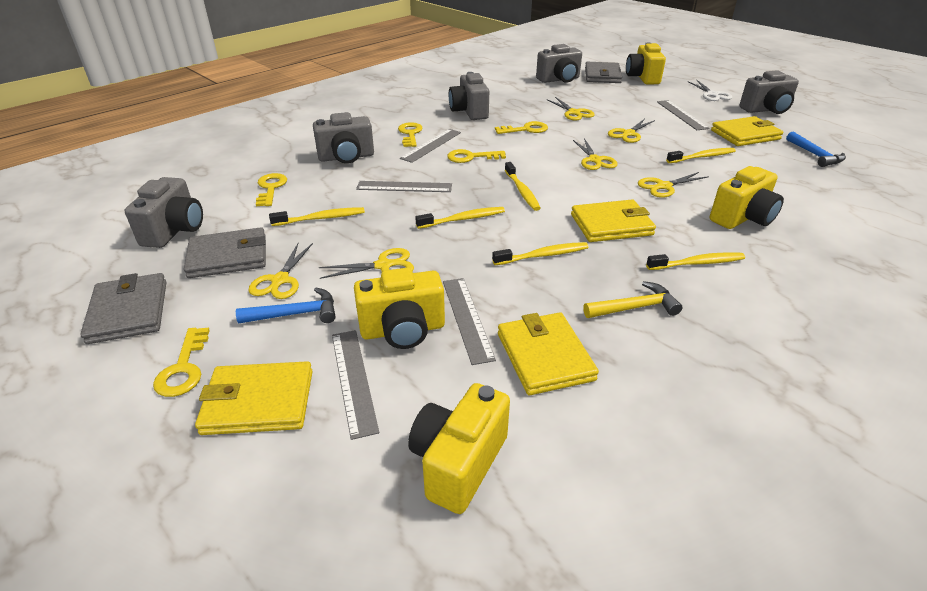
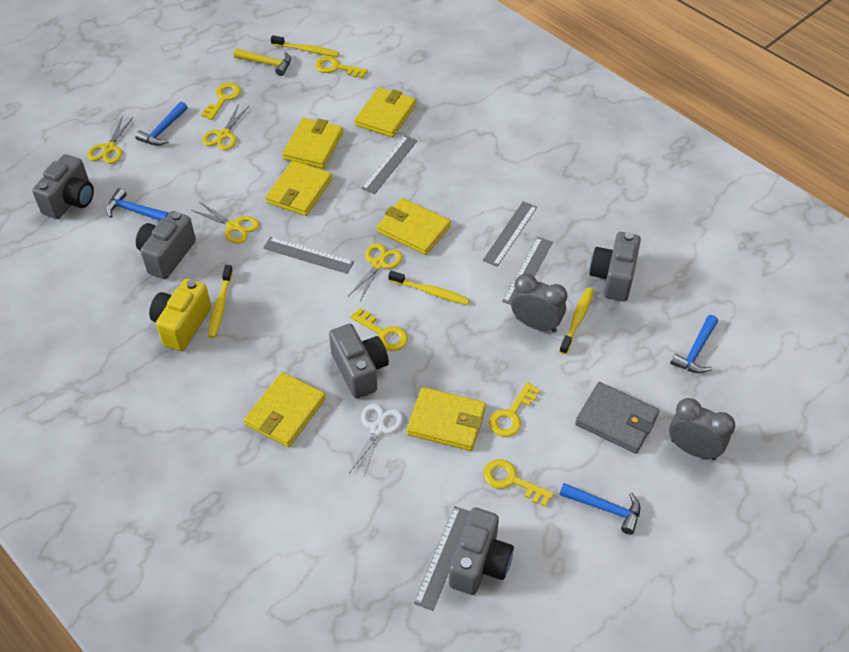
blue hammer: [236,288,336,324] [786,131,846,167] = 2 -> [106,188,169,221] [135,101,188,146] [559,483,640,535] [670,315,718,373] = 4
grey clock: none = 0 -> [511,273,567,332] [669,398,735,460] = 2
grey wallet: [80,273,166,344] [184,227,266,278] [585,62,622,83] = 3 -> [575,382,659,454] = 1
yellow camera: [354,268,445,349] [408,383,510,514] [626,42,666,84] [710,166,784,229] = 4 -> [149,279,211,351] = 1
yellow scissors: [248,243,313,299] [319,248,414,279] [547,97,595,121] [573,138,618,170] [608,119,655,143] [638,172,709,198] = 6 -> [87,116,133,164] [191,202,259,244] [202,104,249,150] [348,243,402,301] = 4
yellow toothbrush: [269,207,365,226] [415,207,505,229] [492,242,589,265] [505,162,541,211] [646,252,745,270] [666,148,736,163] = 6 -> [208,265,233,338] [271,35,339,57] [388,270,470,305] [559,288,594,355] = 4
yellow wallet: [195,361,313,435] [498,312,599,395] [571,200,656,242] [711,116,783,146] = 4 -> [244,372,326,447] [266,160,332,216] [282,118,343,169] [354,87,416,138] [377,198,451,255] [407,387,486,451] = 6

